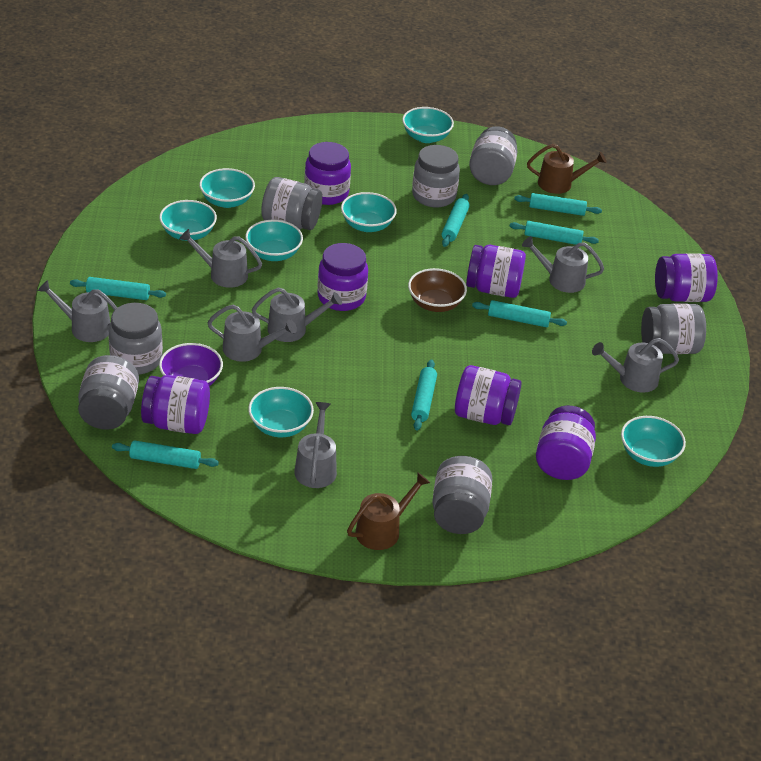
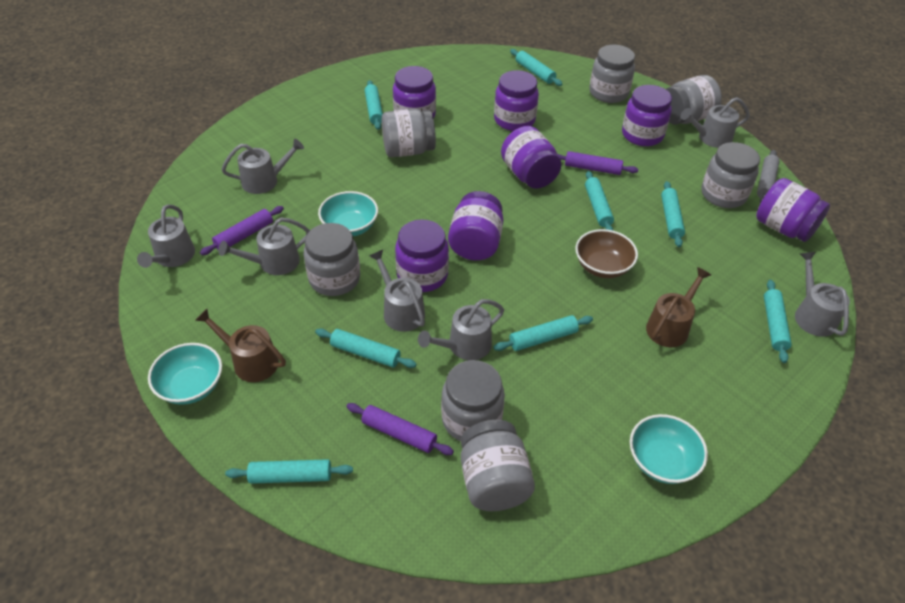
grey rolling pin: none = 0 -> [757,150,780,204] = 1
purple bowl: [159,343,223,386] = 1 -> none = 0
purple rolling pin: none = 0 -> [200,206,284,255] [346,403,454,455] [557,151,638,175] = 3
turquoise bowl: [159,200,217,241] [199,168,255,208] [245,220,303,261] [248,387,314,437] [341,192,397,232] [402,107,454,143] [621,416,686,467] = 7 -> [148,343,222,405] [318,191,378,236] [630,414,708,484] = 3
turquoise rolling pin: [70,277,166,300] [112,440,219,469] [411,360,437,431] [442,194,470,247] [472,300,567,327] [510,221,599,245] [514,193,602,216] = 7 -> [225,459,353,484] [315,328,416,368] [365,80,383,130] [494,315,593,351] [510,49,562,86] [585,171,614,231] [661,181,685,247] [764,280,792,363] = 8

